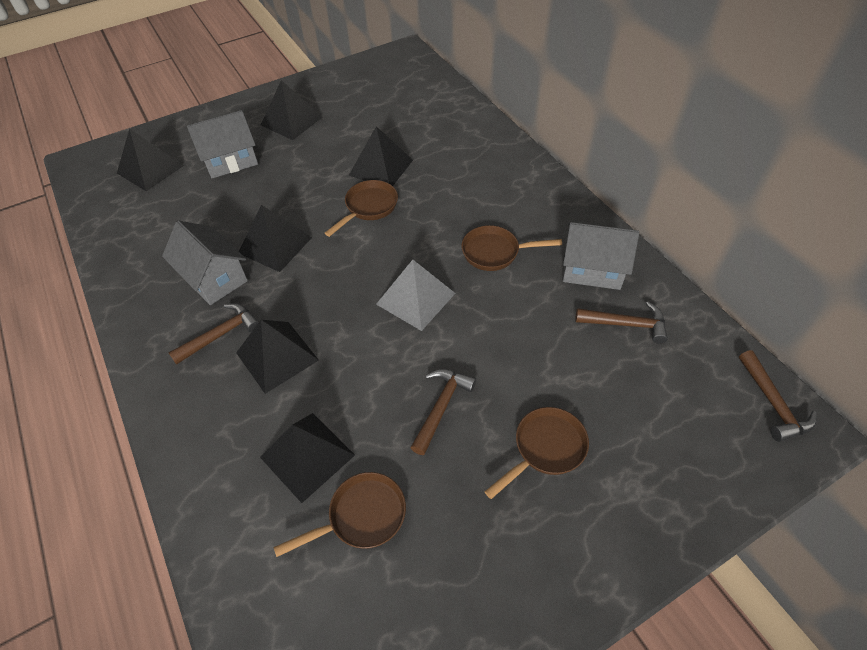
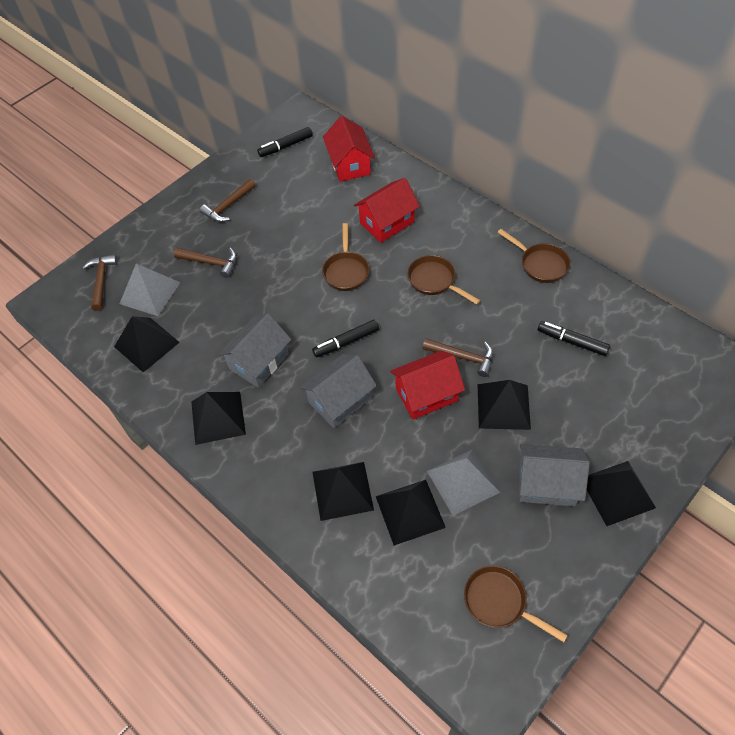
black marker: none = 0 -> [257,127,313,157] [312,319,379,358] [538,321,610,356] = 3
grey pyramid: [376,260,455,331] = 1 -> [120,264,181,316] [427,449,500,516] = 2
red house: none = 0 -> [323,116,375,182] [354,178,420,243] [390,350,465,420] = 3

